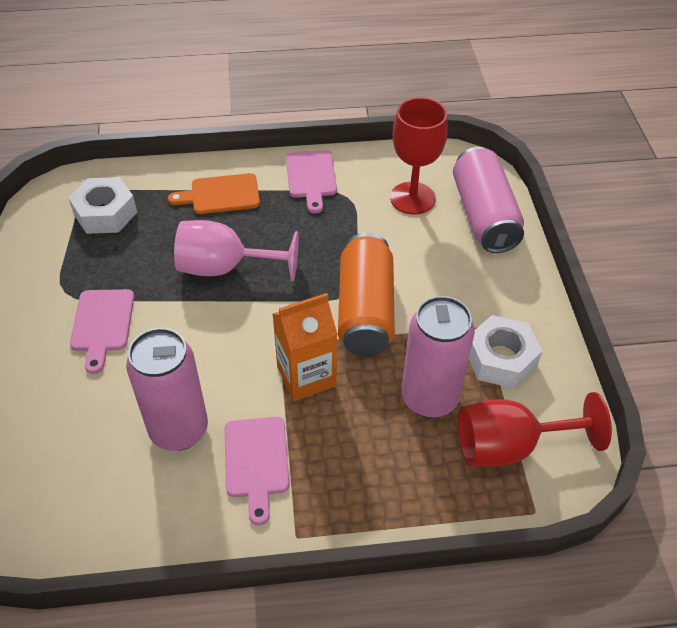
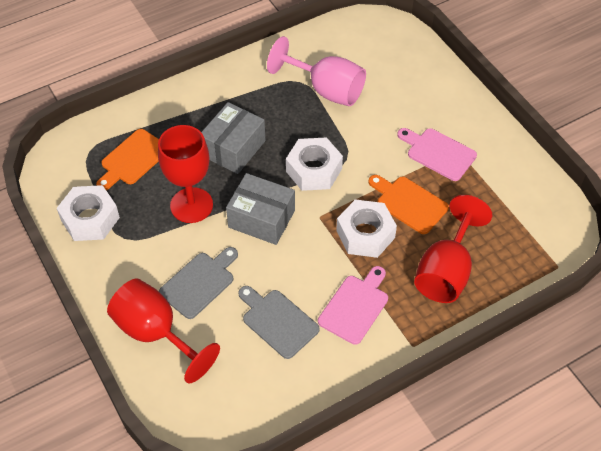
grey box: none = 0 -> [201,102,266,174] [226,173,295,245] = 2
grey cutting board: none = 0 -> [159,247,238,319] [238,286,320,359] = 2
orange can: [338,233,395,356] = 1 -> none = 0
orange carton: [273,293,338,401] = 1 -> none = 0
orange cutting board: [168,173,260,214] = 1 -> [96,129,159,190] [368,175,449,234] = 2
pink can: [126,328,208,451] [402,296,475,418] [453,147,524,253] = 3 -> none = 0
pink cutting board: [70,289,134,374] [224,417,290,525] [286,150,337,213] = 3 -> [318,266,388,345] [397,128,477,181] = 2
red goblet: [390,97,448,215] [458,392,612,467] = 2 -> [107,279,220,384] [158,125,213,223] [414,195,492,303] = 3
white nut: [68,177,137,234] [469,315,542,388] = 2 -> [57,185,120,241] [286,137,343,191] [336,199,397,258] = 3

